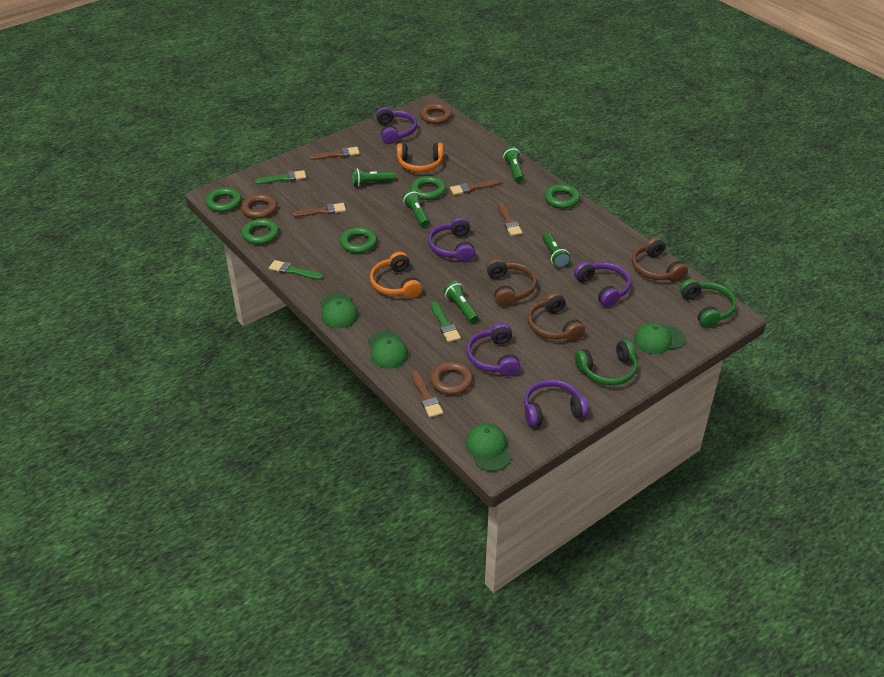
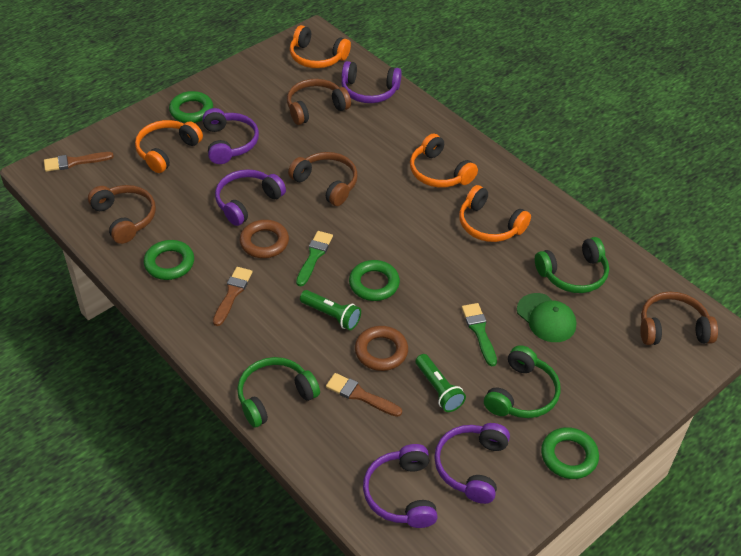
brown brush: [292,203,346,217] [309,147,360,160] [412,371,443,418] [450,180,501,195] [498,202,522,236] = 5 -> [44,152,114,172] [213,267,253,326] [326,373,402,417] = 3
brown headphones: [486,258,537,306] [528,292,585,341] [632,237,688,282] = 3 -> [88,185,156,244] [287,79,351,125] [288,152,358,206] [640,292,718,345] = 4
brown ring: [241,194,277,219] [420,103,452,124] [430,362,473,395] = 3 -> [240,220,289,258] [355,326,408,371] = 2
green brush: [254,170,306,184] [269,260,324,280] [431,302,461,342] = 3 -> [296,231,333,286] [462,303,497,366] = 2
green cap: [320,293,358,328] [368,331,409,369] [465,423,511,472] [634,323,686,354] = 4 -> [517,293,576,342] = 1
green flashlight: [352,168,395,186] [402,189,429,227] [443,281,478,323] [503,146,524,182] [543,233,571,268] = 5 -> [300,290,361,330] [415,354,466,412] = 2
green headphones: [575,340,637,386] [680,279,736,328] = 2 -> [237,357,320,427] [484,345,560,418] [535,237,609,293] = 3
green ring: [205,188,242,212] [242,219,279,245] [340,227,377,253] [411,176,446,200] [544,184,580,209] = 5 -> [144,240,194,280] [169,91,213,123] [349,260,400,301] [541,427,599,479] = 4
orange headphones: [370,252,422,298] [397,143,443,172] = 2 -> [135,120,203,173] [290,25,351,68] [410,134,478,188] [459,185,531,242] = 4

